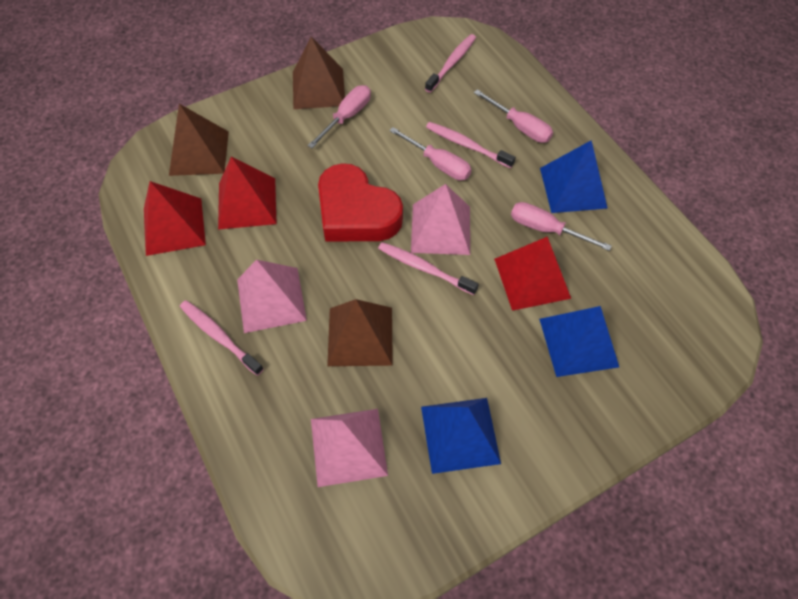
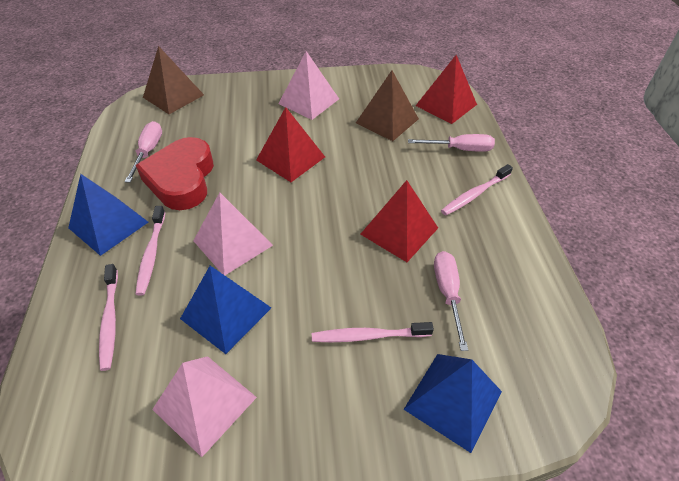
brown pyramid: [169,104,229,176] [293,37,345,109] [327,299,393,366] = 3 -> [143,46,204,114] [356,70,419,141] = 2
pink screwdriver: [307,85,371,148] [389,127,471,180] [474,89,553,143] [511,202,612,251] = 4 -> [125,121,162,183] [408,134,495,152] [434,251,468,351] = 3

